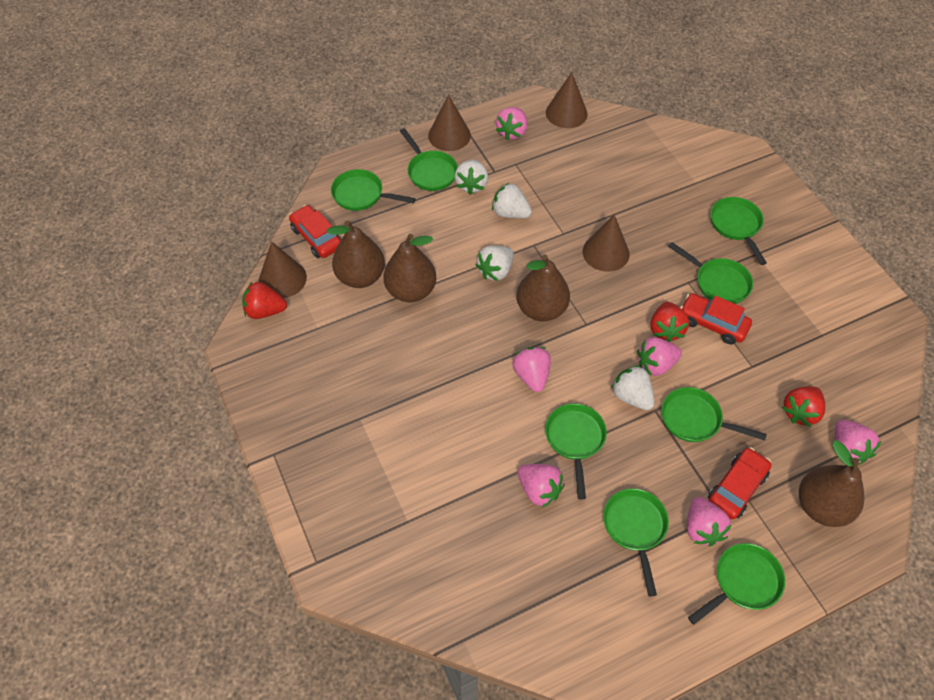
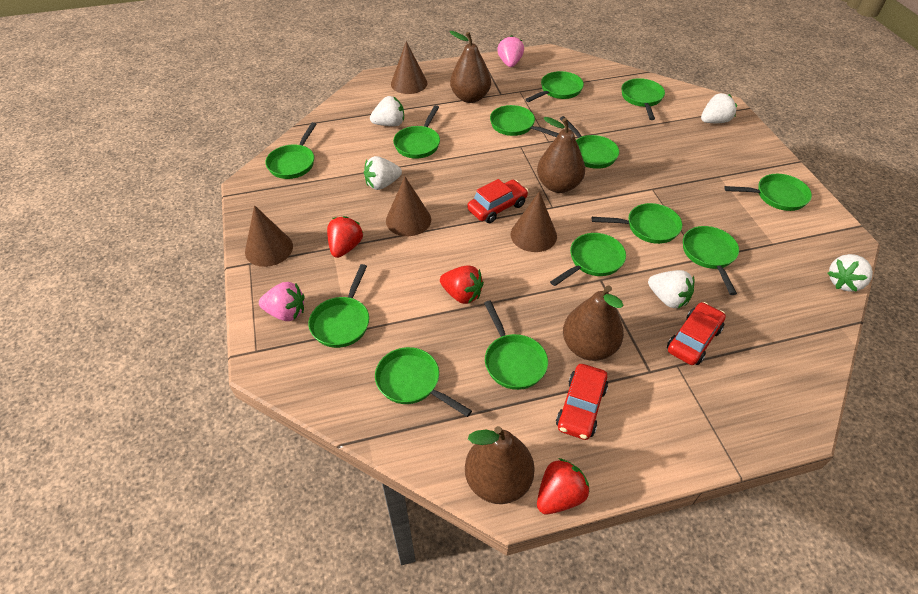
green pan: [331,169,416,211] [400,128,458,191] [545,403,607,499] [603,488,669,596] [662,387,767,442] [668,242,753,304] [688,543,785,625] [710,197,767,265] = 8 -> [265,122,316,179] [308,264,369,348] [375,347,472,417] [393,105,440,159] [484,300,548,390] [490,105,559,137] [525,71,584,102] [550,233,626,286] [560,116,619,169] [592,203,682,244] [621,78,665,120] [683,226,739,295] [724,174,812,211] = 13
pink strawberry: [496,107,527,140] [512,347,551,392] [518,464,564,508] [637,337,682,376] [687,497,731,546] [835,420,881,464] = 6 -> [259,282,305,321] [497,35,524,67] = 2
white strawberry: [455,159,488,195] [476,245,514,281] [492,183,532,218] [611,365,655,410] = 4 -> [364,156,402,190] [370,96,404,126] [648,270,695,308] [701,93,737,123] [828,254,873,292] = 5

